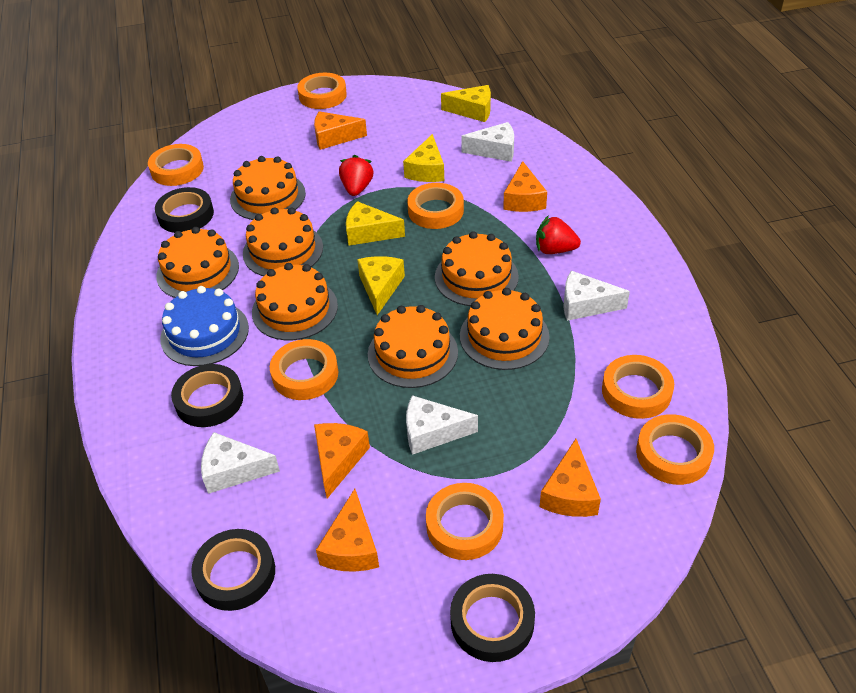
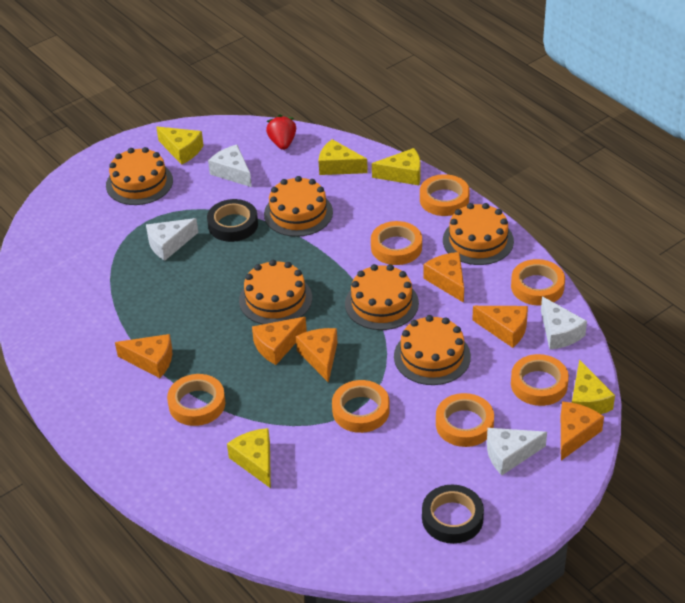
black tape: [155,187,214,233] [171,364,243,427] [191,529,275,611] [450,574,535,662] = 4 -> [207,199,258,242] [422,485,484,544] = 2
blue cake: [160,286,249,366] = 1 -> none = 0
orange cake: [156,227,239,298] [230,156,306,220] [243,207,323,276] [252,263,338,340] [368,305,458,388] [435,231,519,306] [460,288,550,370] = 7 -> [106,147,173,205] [239,260,312,324] [264,176,333,237] [345,264,419,330] [394,315,471,385] [443,203,514,265] = 6
orange cheese: [314,111,367,150] [314,423,370,499] [316,489,379,572] [503,161,547,212] [540,439,601,517] = 5 -> [115,334,172,378] [252,317,307,365] [296,328,338,383] [424,252,464,303] [472,306,528,348] [561,402,604,460] = 6
red strawberry: [339,155,374,196] [536,215,581,254] = 2 -> [266,115,296,150] = 1
yellow cheese: [346,201,405,246] [357,256,405,315] [403,134,444,182] [441,85,491,122] = 4 -> [156,127,203,165] [227,428,271,488] [319,139,368,175] [372,148,421,185] [572,360,615,414] = 5

